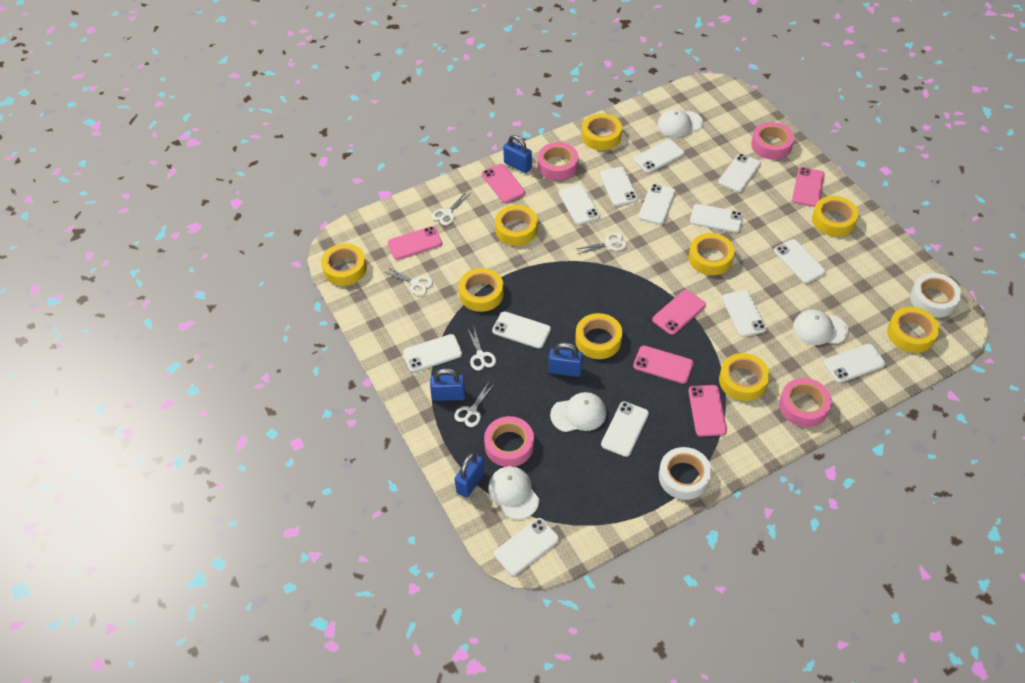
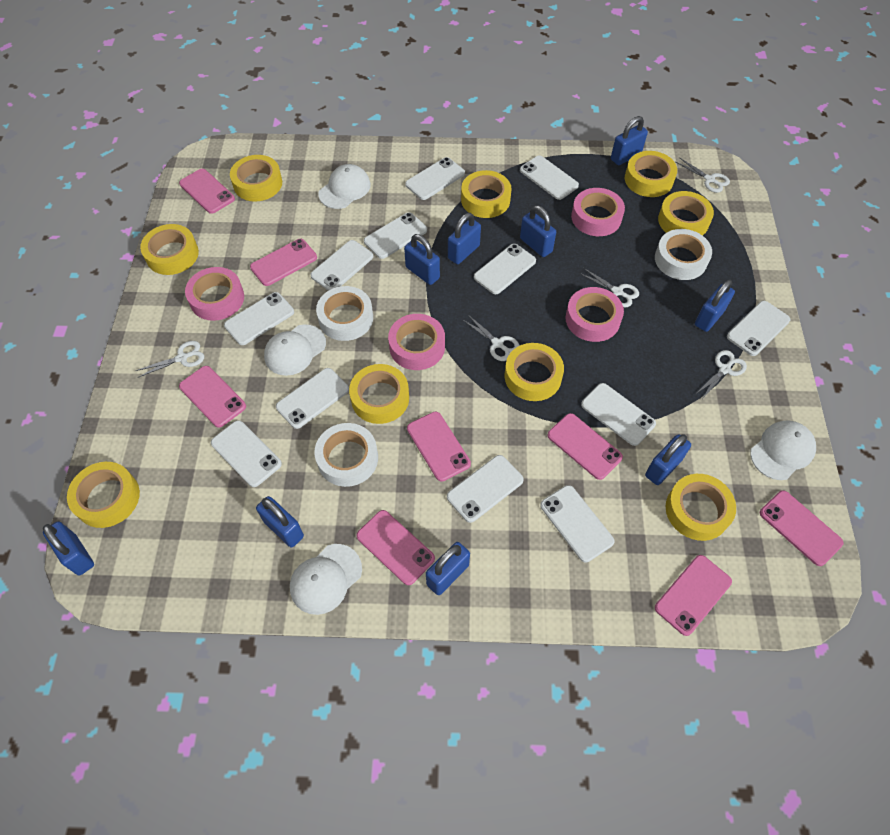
blue padlock: [430,368,466,401] [455,453,485,498] [503,135,532,173] [549,343,583,377] = 4 -> [43,521,94,576] [256,496,304,547] [404,234,440,285] [426,542,470,595] [448,213,481,264] [520,205,556,257] [611,116,648,165] [645,434,691,485] [695,280,735,332] = 9
pink phone: [388,226,442,260] [482,164,525,203] [633,345,694,384] [652,290,706,335] [688,385,727,437] [792,167,825,207] = 6 -> [179,169,235,214] [179,366,246,428] [250,239,317,286] [356,510,435,585] [407,412,471,482] [548,413,623,480] [655,555,732,636] [760,490,843,566] = 8
white phone: [403,334,462,372] [492,311,551,349] [494,518,559,576] [559,184,600,225] [600,167,638,206] [601,401,649,457] [634,140,684,173] [638,184,676,225] [690,204,744,233] [718,154,761,192] [722,290,767,337] [774,239,826,284] [824,344,885,383] = 13 -> [211,420,282,487] [224,292,294,345] [276,368,349,429] [310,240,374,291] [364,212,427,259] [405,157,465,200] [447,455,524,523] [474,244,536,294] [520,155,579,200] [540,485,615,562] [581,383,656,446] [727,301,790,356] = 12
white tape: [659,447,711,500] [910,273,961,318] = 2 -> [314,423,378,487] [316,286,373,341] [655,229,712,280] = 3

